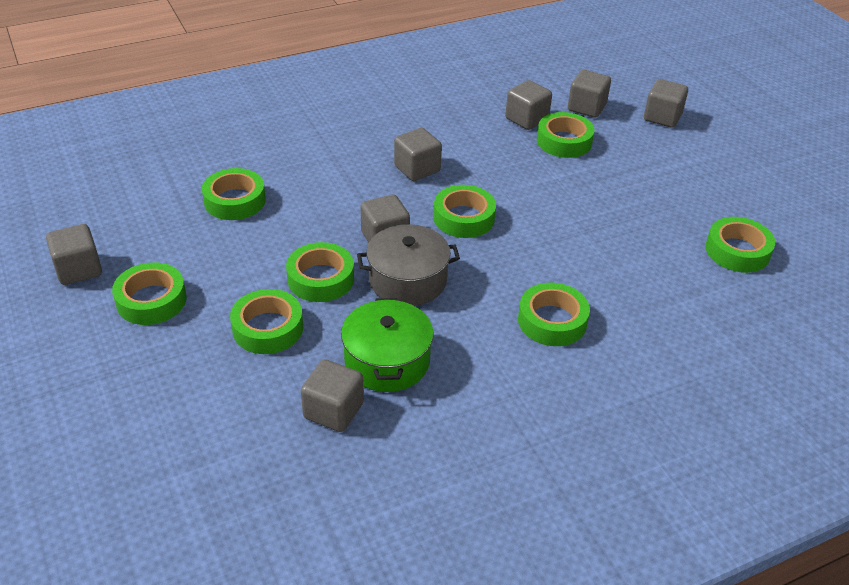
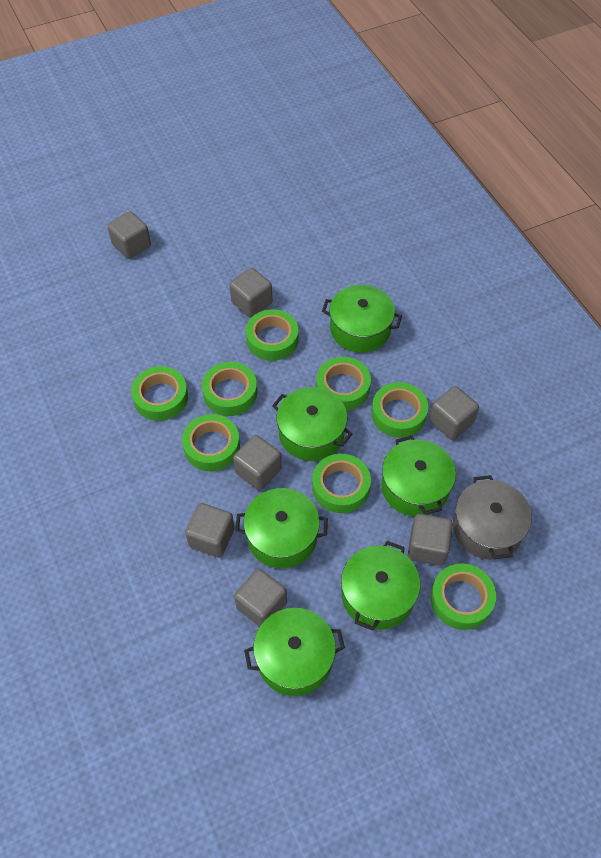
green pot: [341,298,434,392] = 1 -> [235,488,328,568] [244,608,345,696] [272,387,352,461] [322,285,402,353] [341,541,420,631] [381,436,456,517] = 6

